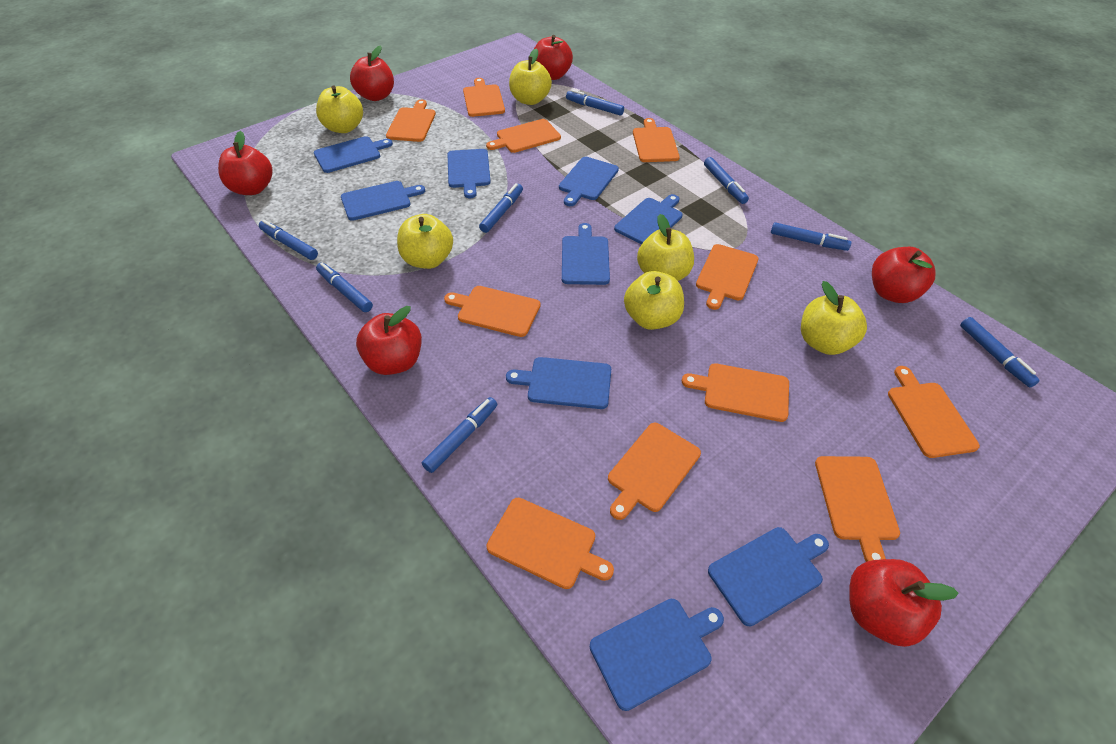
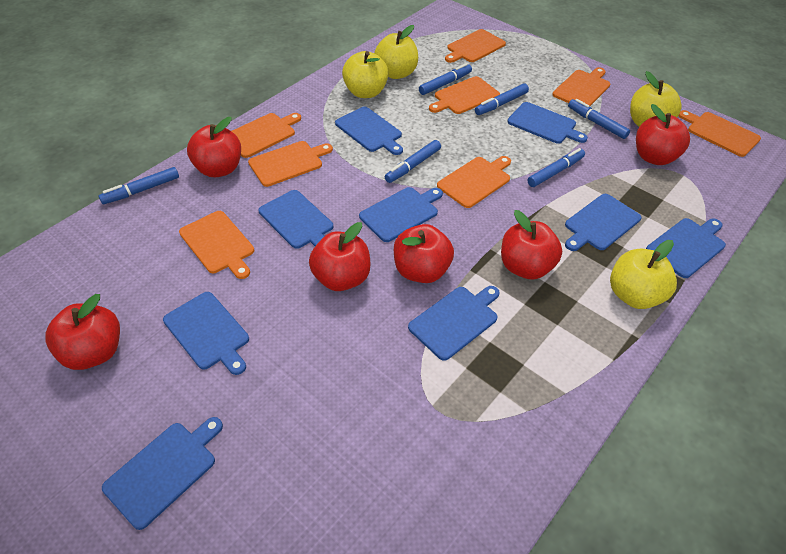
blue marker: [259,220,318,260] [316,263,373,312] [422,397,497,473] [479,183,523,233] [566,90,624,116] [704,157,749,204] [771,222,851,251] [960,317,1040,387] = 8 -> [99,167,179,204] [385,140,441,183] [419,63,472,95] [475,83,529,115] [527,148,585,187] [568,99,630,139] = 6
orange cutting board: [386,100,436,142] [444,286,541,337] [463,78,505,117] [486,119,561,153] [486,498,614,589] [608,423,701,520] [633,118,680,162] [682,363,789,422] [696,244,759,310] [815,456,900,562] [888,366,980,458] = 11 -> [179,211,254,279] [232,113,301,158] [248,141,333,187] [429,76,500,114] [437,156,511,208] [445,29,506,63] [552,67,610,107] [679,110,761,157] = 8
yellow apple: [316,86,363,133] [397,214,453,269] [509,48,552,105] [624,271,684,330] [637,214,694,281] [801,281,867,355] = 6 -> [342,51,389,98] [374,25,418,79] [610,240,677,309] [630,71,682,127] = 4

